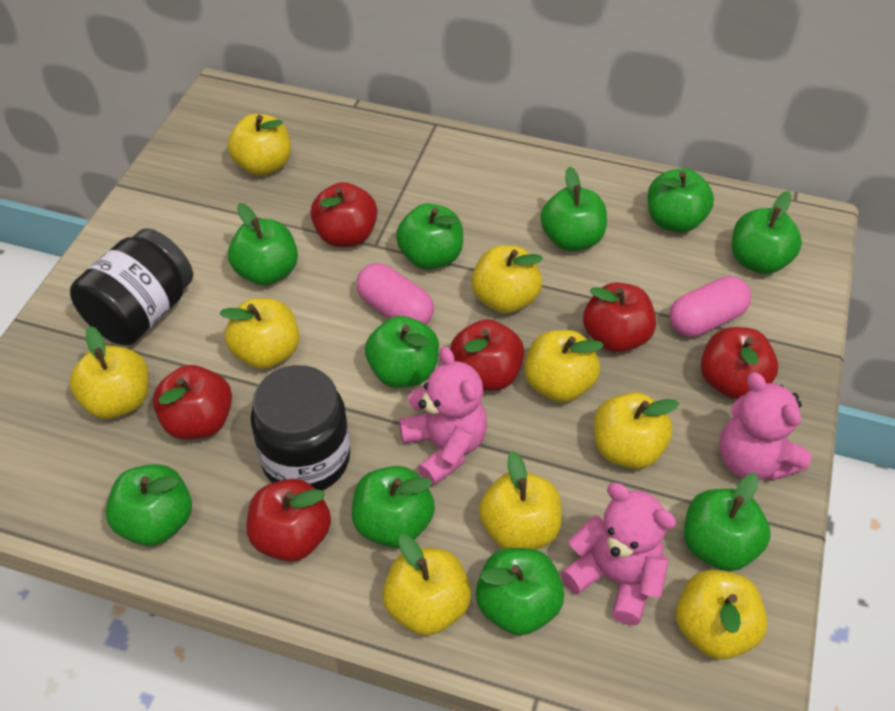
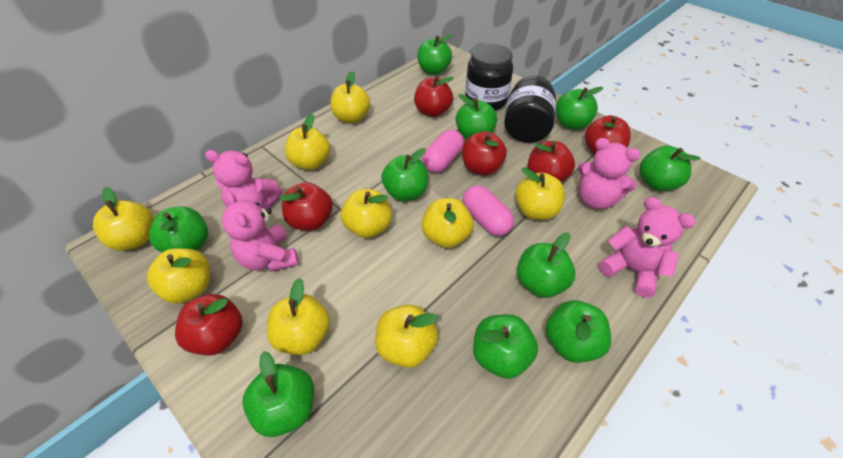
pink teddy bear: [399,347,487,486] [561,483,676,625] [720,372,812,481] = 3 -> [205,150,283,210] [222,191,298,272] [578,138,640,209] [599,197,696,298] = 4

